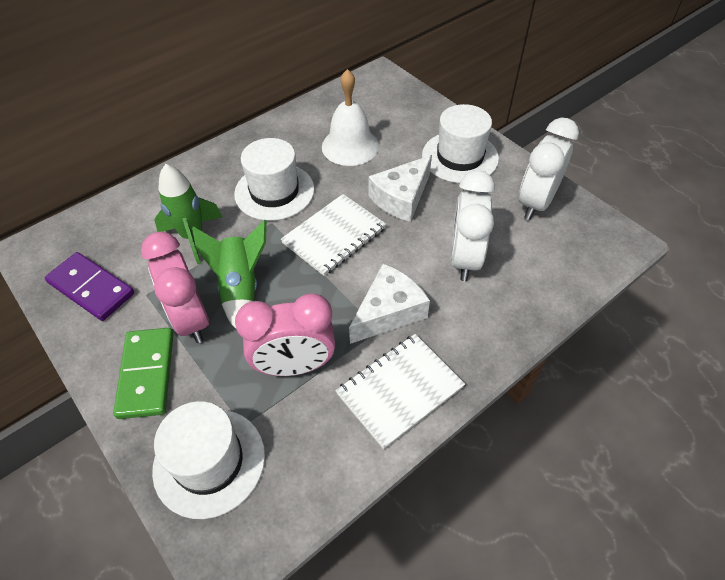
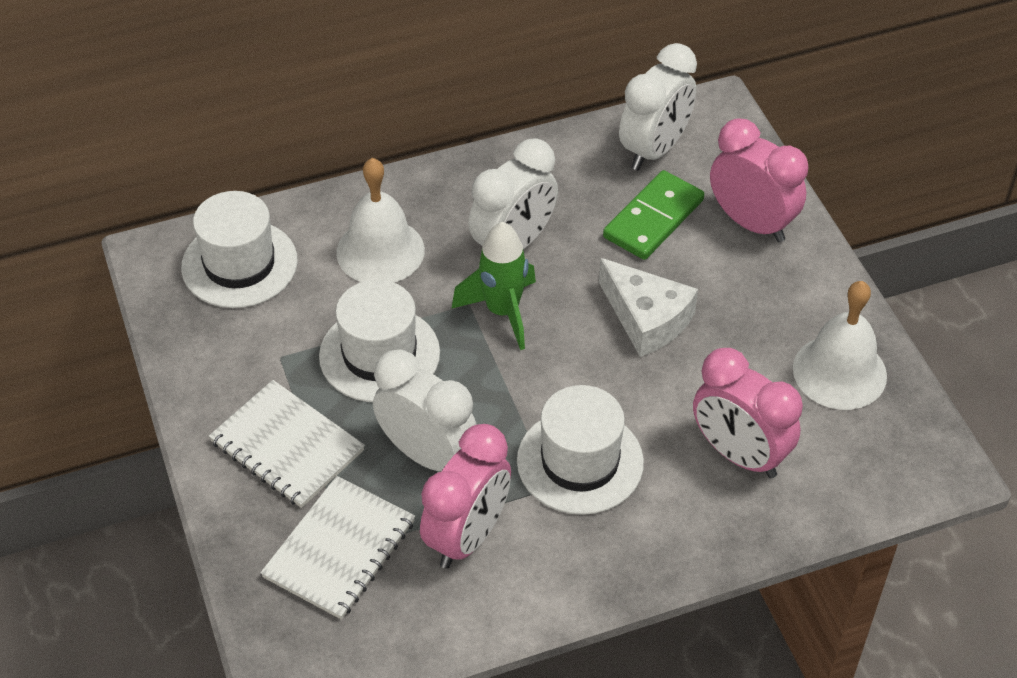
green rocket: [154,164,222,265] [192,219,267,330] = 2 -> [451,222,536,350] = 1
pink clock: [141,232,209,343] [235,294,335,376] = 2 -> [420,424,511,569] [693,348,803,478] [710,118,808,242] = 3
purple domino: [45,252,134,321] = 1 -> none = 0
white bell: [322,69,379,166] = 1 -> [336,158,425,283] [793,281,887,410] = 2
white cheese: [349,264,430,344] [368,155,432,222] = 2 -> [599,258,698,357] = 1
white clock: [450,170,495,281] [519,117,579,220] = 2 -> [373,350,477,471] [468,138,558,250] [619,43,697,170] = 3

